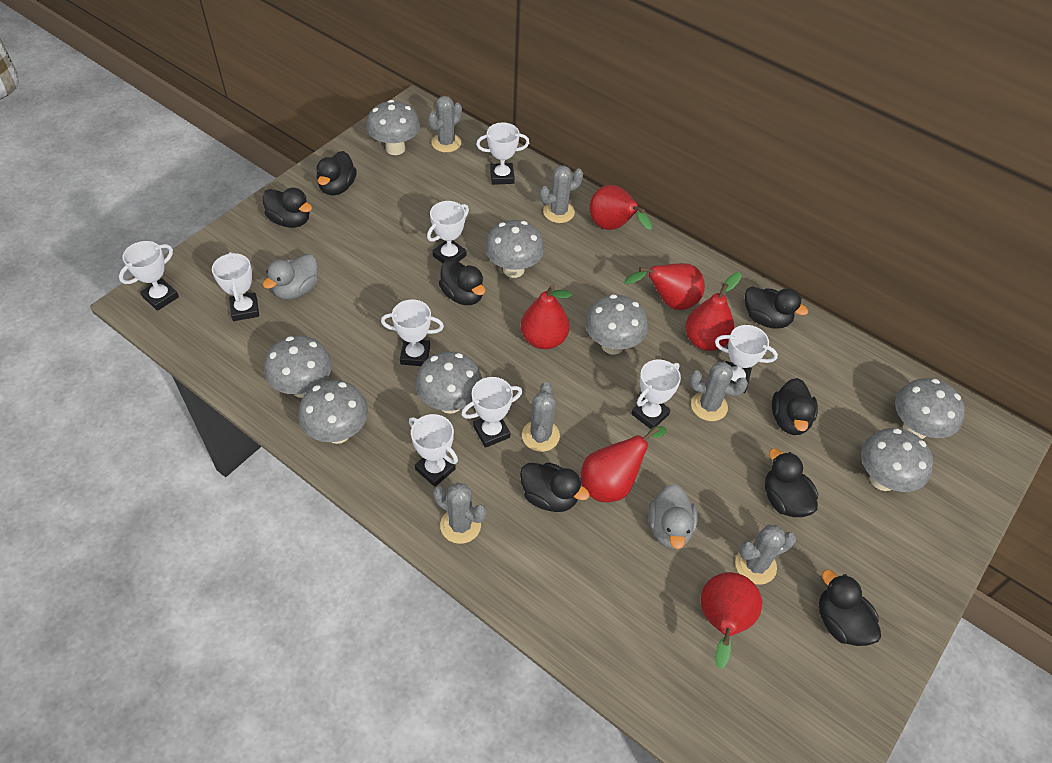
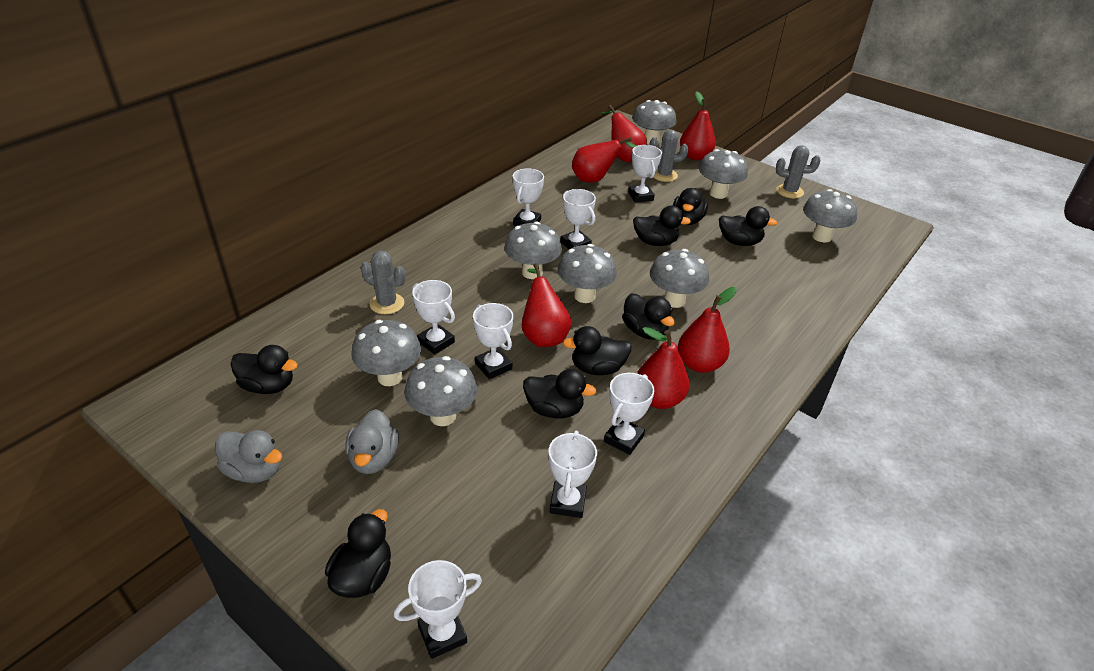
grey cactus: [428,96,462,153] [433,483,487,544] [522,382,560,452] [540,165,583,223] [689,362,748,421] [735,525,796,585] = 6 -> [361,251,405,314] [650,129,688,182] [776,145,821,198] = 3
white trophy: [119,241,179,311] [212,252,259,321] [381,300,444,366] [409,414,458,487] [427,201,469,263] [461,377,522,448] [476,123,529,185] [632,360,681,429] [715,325,778,393] = 9 -> [394,560,482,659] [412,280,455,355] [473,303,513,379] [513,168,544,226] [549,431,597,518] [560,189,596,249] [604,373,655,455] [628,145,662,202] = 8

